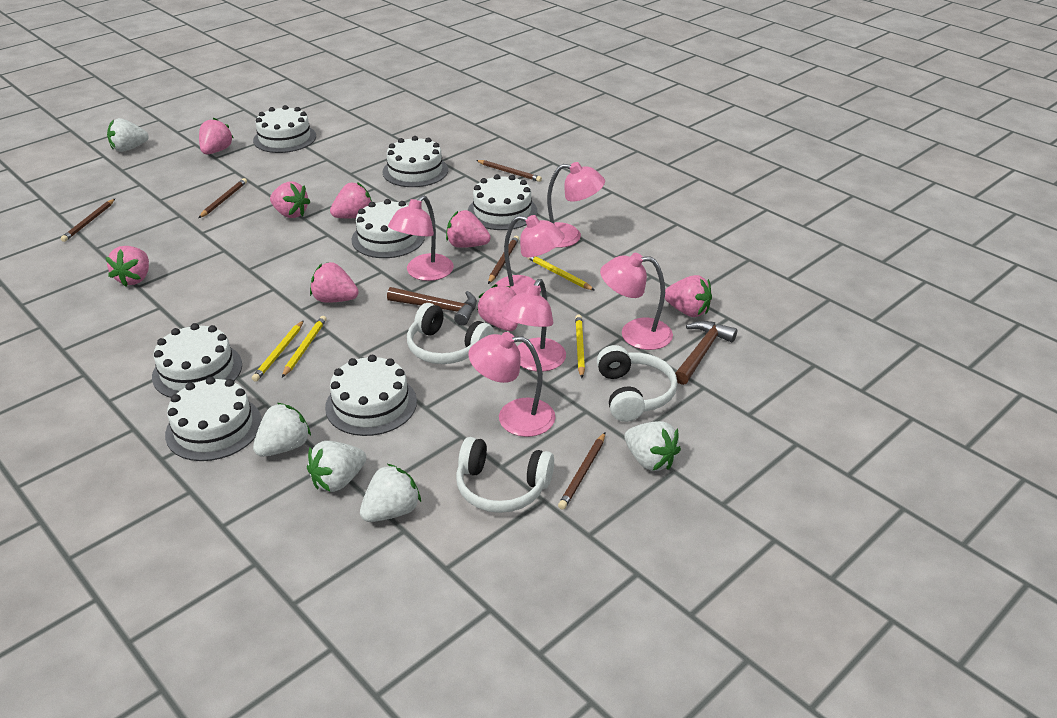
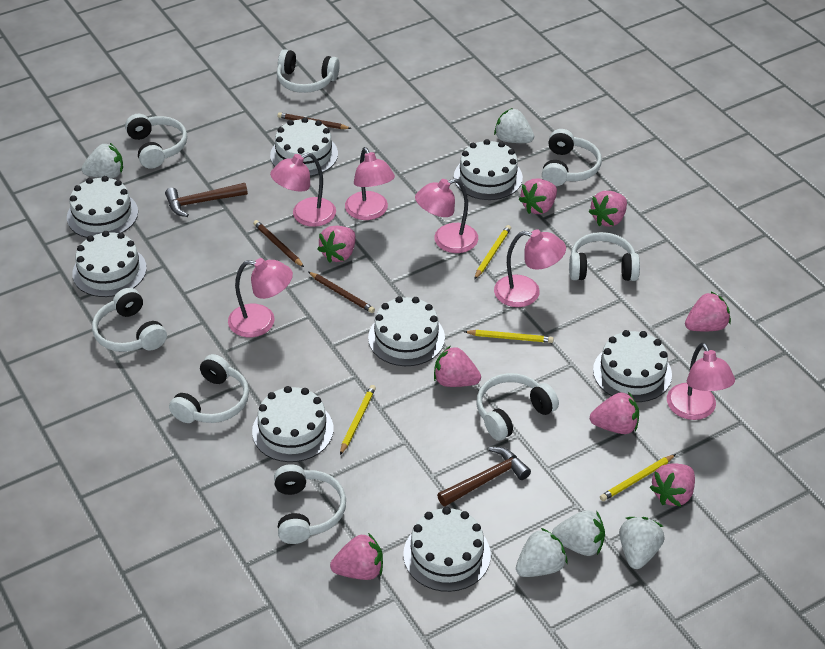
brown pencil: [61,199,115,242] [199,178,247,218] [476,160,542,182] [488,235,519,284] [558,433,605,510] = 5 -> [253,220,304,267] [277,112,352,129] [308,272,375,313] = 3
white cake: [152,323,242,398] [165,377,262,461] [253,105,316,153] [325,355,417,436] [352,199,425,258] [382,136,448,187] [468,174,538,230] = 7 -> [67,176,138,238] [72,231,147,297] [252,386,333,462] [270,117,338,176] [368,296,445,366] [403,507,491,592] [454,139,523,200] [593,330,672,402] = 8
white headphones: [407,303,494,364] [456,437,554,513] [597,345,678,422] = 3 -> [92,288,167,352] [125,114,187,169] [169,354,249,423] [274,464,346,544] [277,49,340,93] [477,373,559,441] [542,129,602,186] [569,232,640,281] = 8

